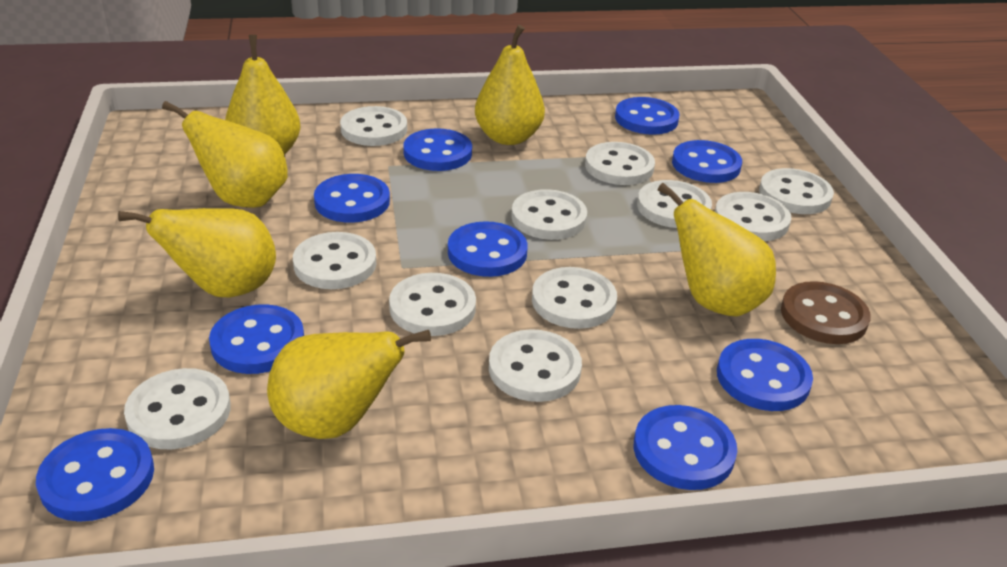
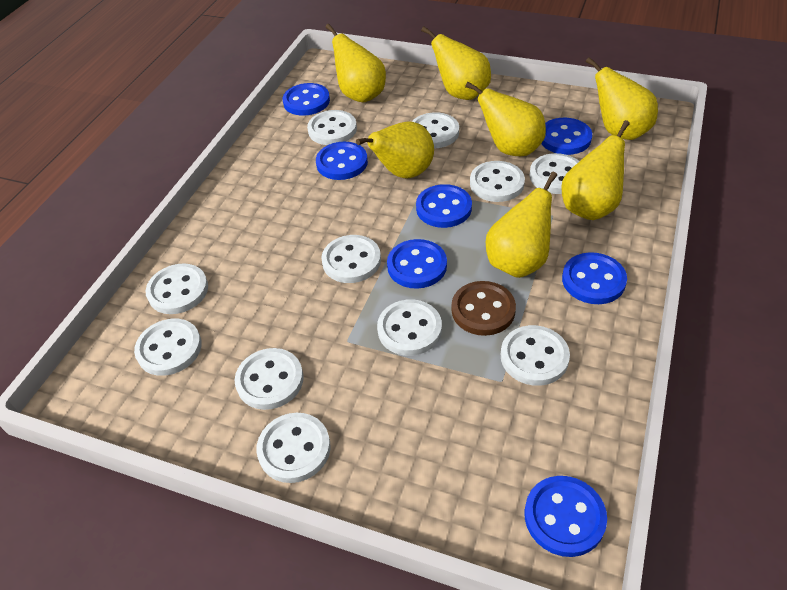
blue button: [36,428,154,522] [209,304,304,374] [314,174,390,223] [403,128,472,171] [448,221,528,277] [615,97,680,135] [634,405,737,490] [672,140,742,183] [717,339,813,411] = 9 -> [283,83,330,116] [316,142,368,180] [387,239,447,289] [416,184,472,228] [524,476,607,557] [541,118,592,155] [562,252,627,304] = 7
yellow pear: [118,208,276,297] [162,101,288,208] [225,35,301,155] [267,330,431,439] [475,25,545,145] [658,183,776,316] = 6 -> [326,24,386,103] [356,122,434,178] [421,26,491,100] [465,82,546,156] [486,172,557,278] [561,120,630,220] [586,57,658,140] = 7

